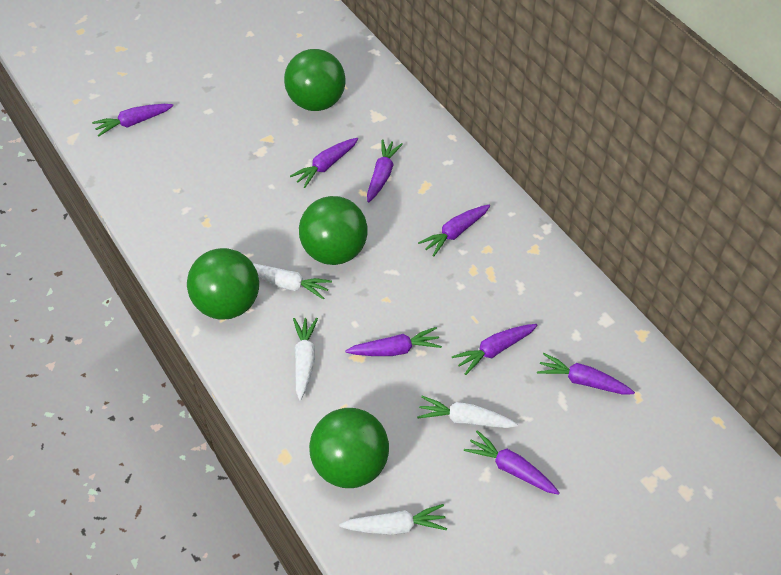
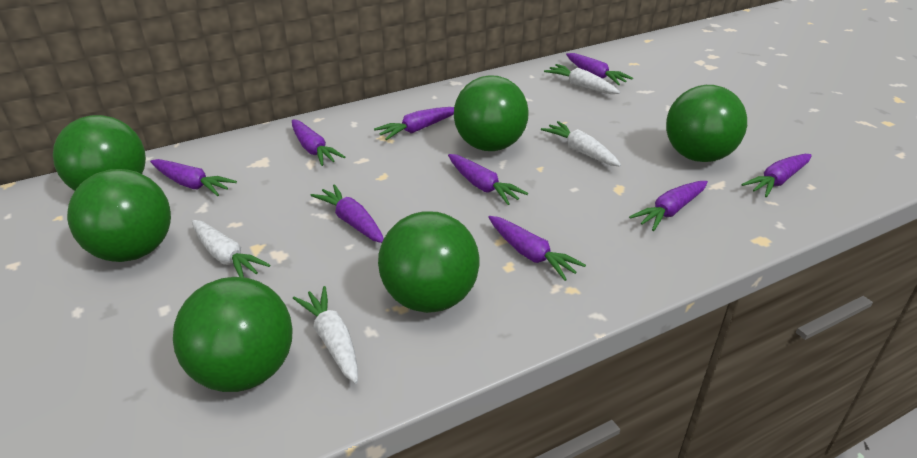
green ball: [187,248,259,320] [284,49,345,111] [299,196,368,265] [309,408,389,488] = 4 -> [53,115,146,191] [67,169,171,262] [173,277,293,392] [378,211,479,313] [454,75,529,151] [666,85,747,162] = 6
purple carrot: [92,104,173,136] [290,138,358,188] [345,327,442,356] [367,139,403,202] [418,204,490,257] [452,324,538,375] [464,430,560,495] [537,353,635,395] = 8 -> [150,159,237,196] [292,120,345,166] [311,184,384,243] [374,107,454,140] [448,154,528,205] [488,216,586,281] [566,53,633,85] [629,181,708,231] [741,154,812,197] = 9

